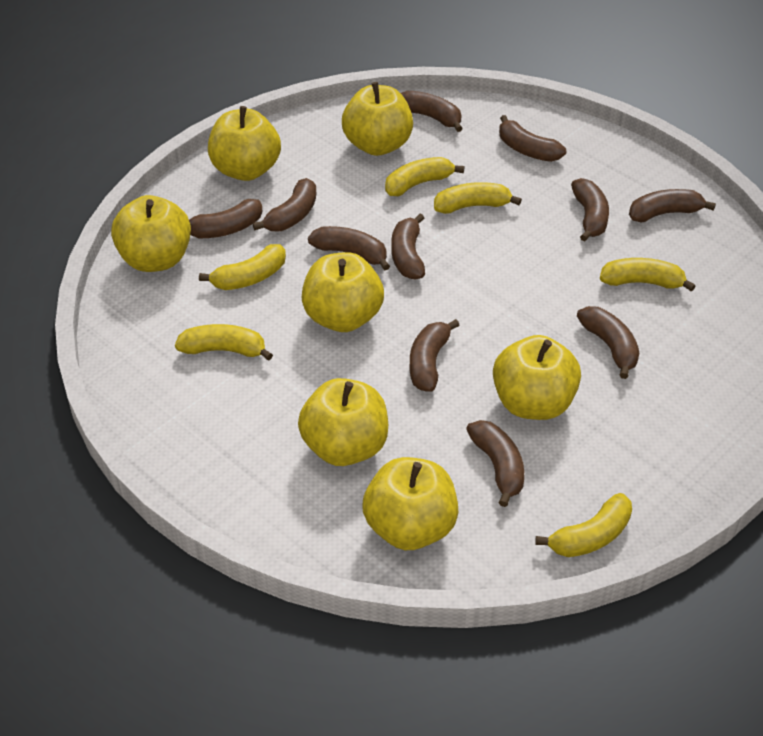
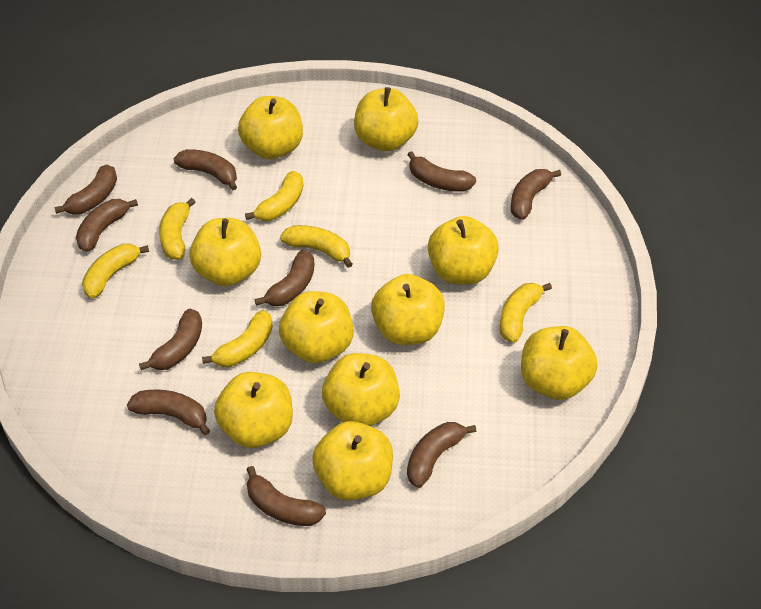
brown banana: [189,199,263,238] [253,178,316,231] [308,226,390,270] [391,214,425,280] [401,91,463,132] [410,319,459,392] [466,420,524,507] [499,115,566,162] [571,178,609,242] [577,306,639,379] [629,189,716,222] = 11 -> [54,165,117,215] [76,199,138,252] [127,390,210,436] [139,309,202,370] [173,149,237,191] [246,466,326,526] [255,250,314,306] [407,151,476,192] [407,422,476,488] [511,169,561,220] = 10
yellow apple: [111,195,191,272] [208,106,281,181] [298,378,388,466] [302,252,384,332] [342,82,413,156] [362,457,458,550] [493,335,581,420] = 7 -> [190,218,261,286] [214,372,293,448] [238,96,303,159] [279,291,354,363] [312,421,393,500] [322,353,400,426] [354,87,418,151] [371,274,445,345] [428,216,499,285] [521,326,598,400] = 10

